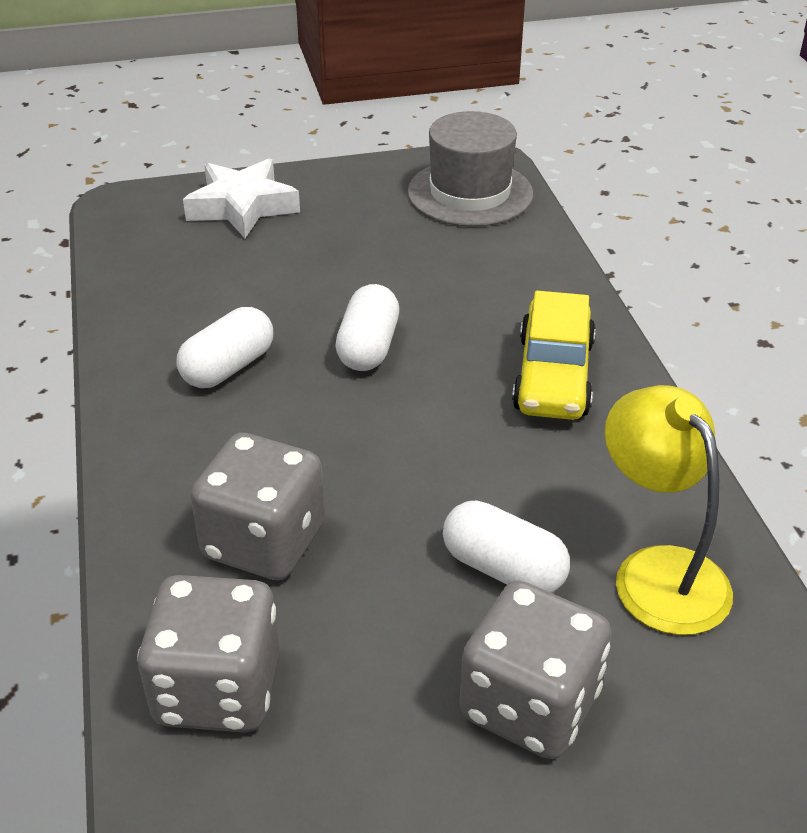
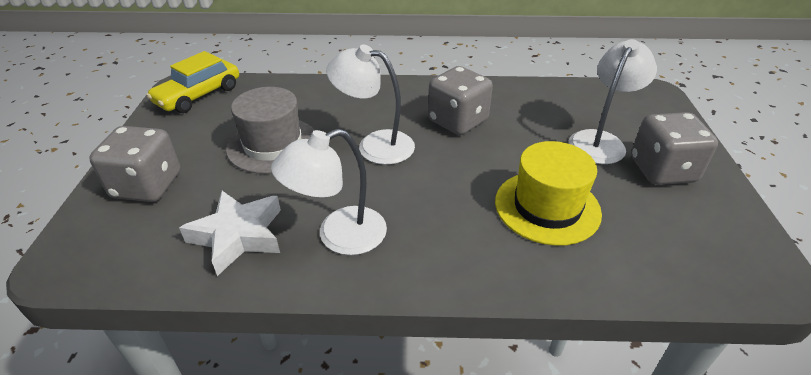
white capsule: [177,307,273,388] [335,284,399,371] [443,500,570,593] = 3 -> none = 0
white lamp: none = 0 -> [271,129,387,255] [326,44,415,165] [568,39,657,164] = 3
yellow hat: none = 0 -> [495,141,602,246] = 1
yellow lamp: [605,385,733,635] = 1 -> none = 0

